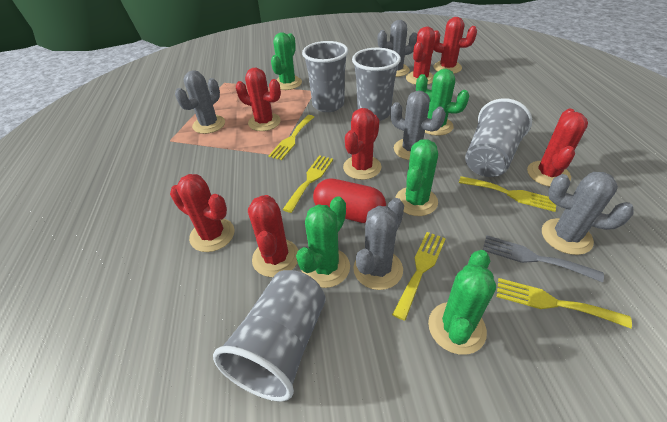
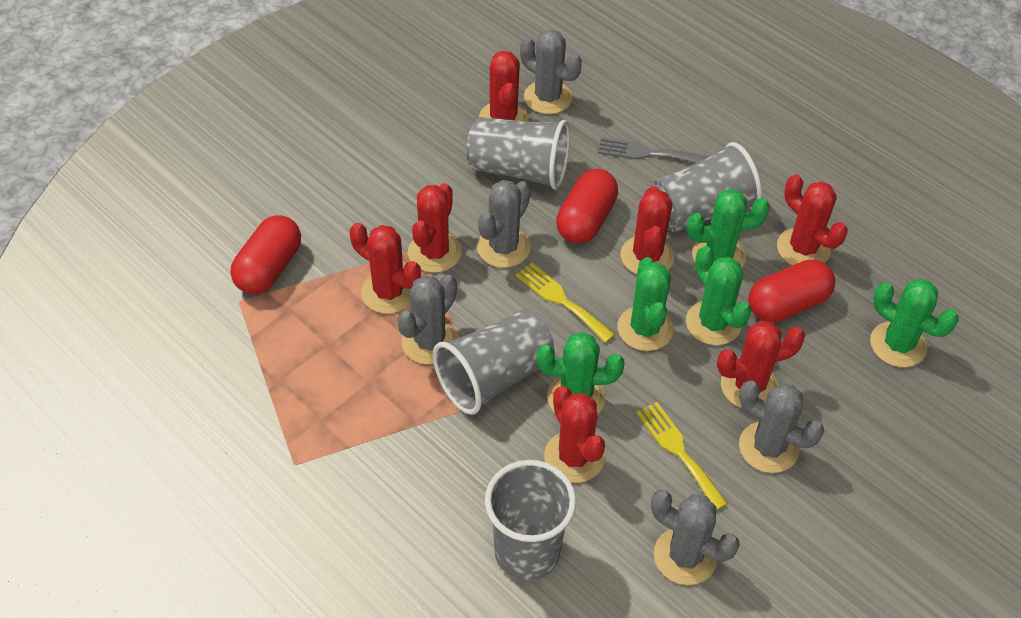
red capsule: [313,178,386,223] = 1 -> [230,215,301,294] [556,169,618,243] [748,259,835,323] = 3
yellow fork: [268,115,314,160] [282,155,333,213] [392,232,446,321] [459,176,556,212] [497,278,632,328] = 5 -> [516,263,615,343] [636,402,728,510] = 2

